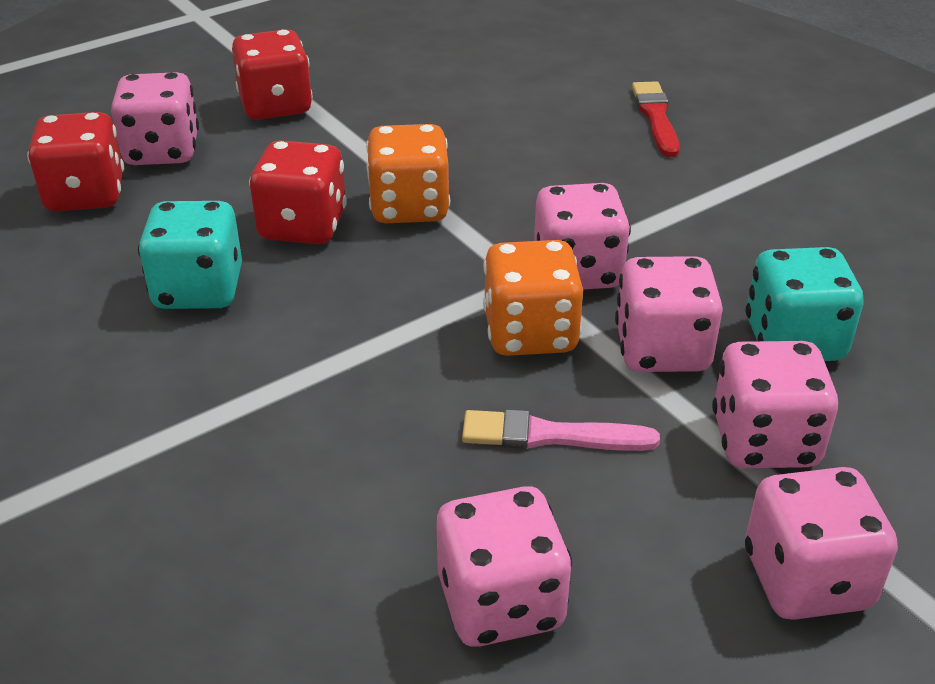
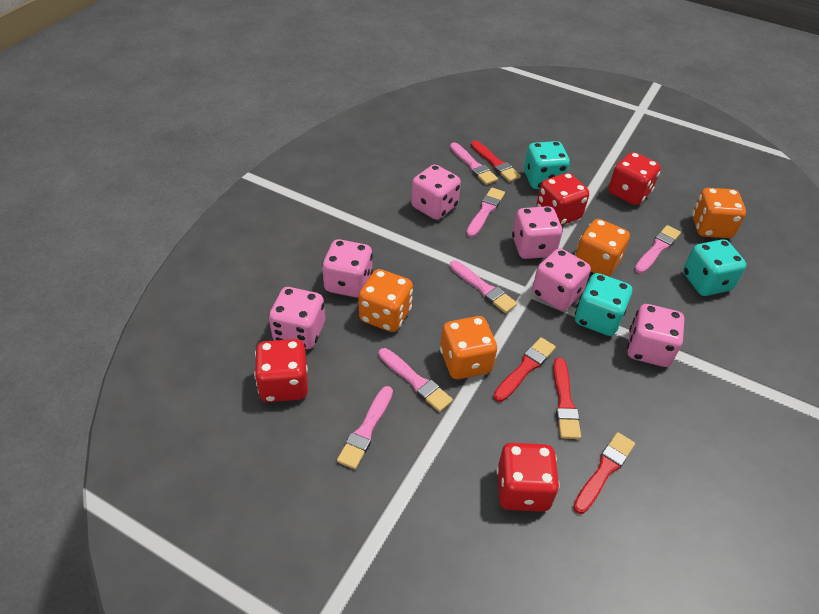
orange dice: [366,124,450,223] [483,240,583,356] = 2 -> [358,269,413,332] [440,316,497,379] [575,219,630,277] [692,188,746,238] = 4
pink brush: [462,409,660,451] = 1 -> [337,386,393,469] [378,348,453,412] [450,142,498,185] [450,260,517,313] [467,188,505,237] [635,225,681,274] = 6
red brush: [632,81,680,157] = 1 -> [471,140,521,182] [493,337,556,402] [553,358,581,439] [573,432,635,514] = 4
red dice: [27,112,124,211] [232,29,313,120] [249,141,347,244] = 3 -> [254,339,308,402] [497,443,560,512] [536,173,589,226] [608,152,661,205] = 4
turquoise dice: [138,201,242,309] [746,247,864,361] = 2 -> [524,141,570,189] [575,273,632,336] [683,239,746,296] = 3

